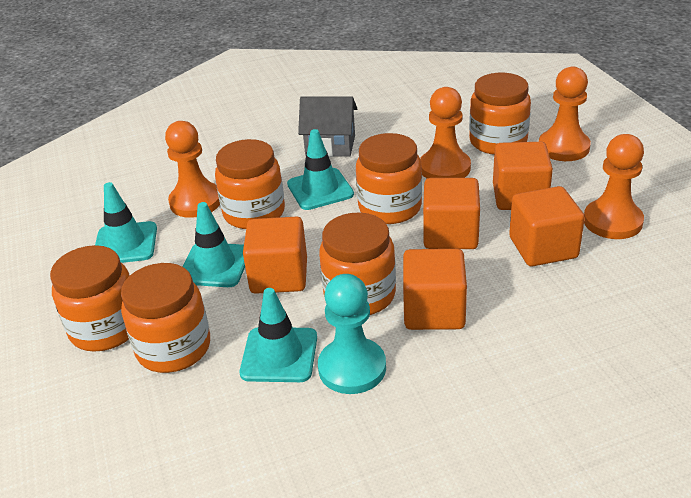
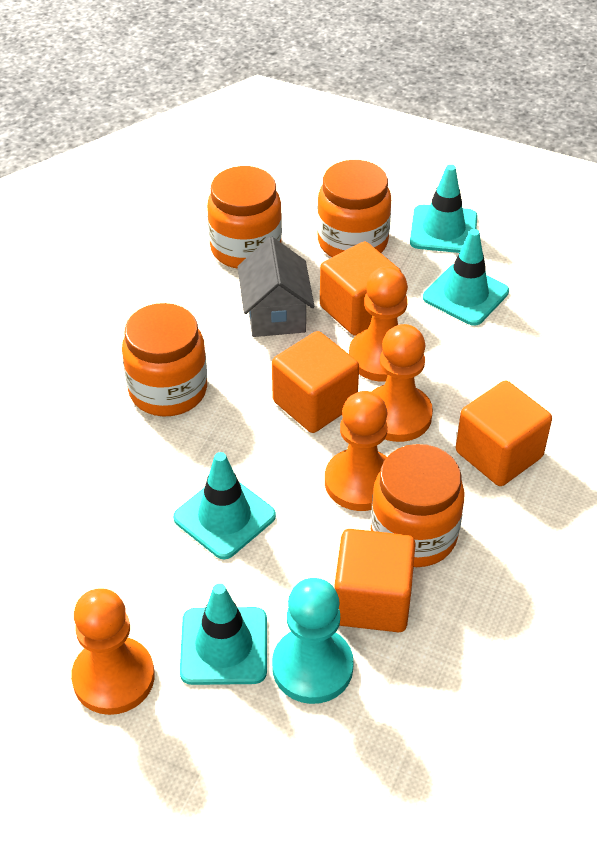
orange cube: [243,217,307,294] [403,249,467,330] [423,178,480,249] [493,142,553,210] [509,186,585,266] = 5 -> [272,331,359,433] [320,242,401,336] [334,529,416,632] [456,381,552,486] = 4
orange jar: [50,245,130,351] [121,263,210,373] [215,139,285,229] [319,212,396,315] [356,133,422,224] [469,73,531,155] = 6 -> [122,303,207,416] [207,166,282,269] [317,160,391,257] [371,444,465,567] = 4

